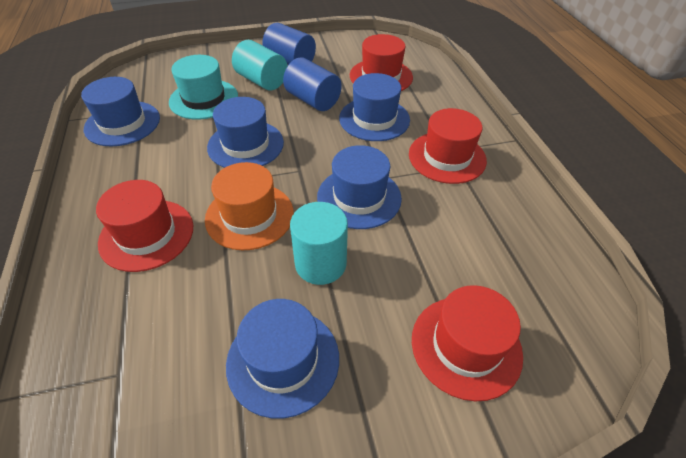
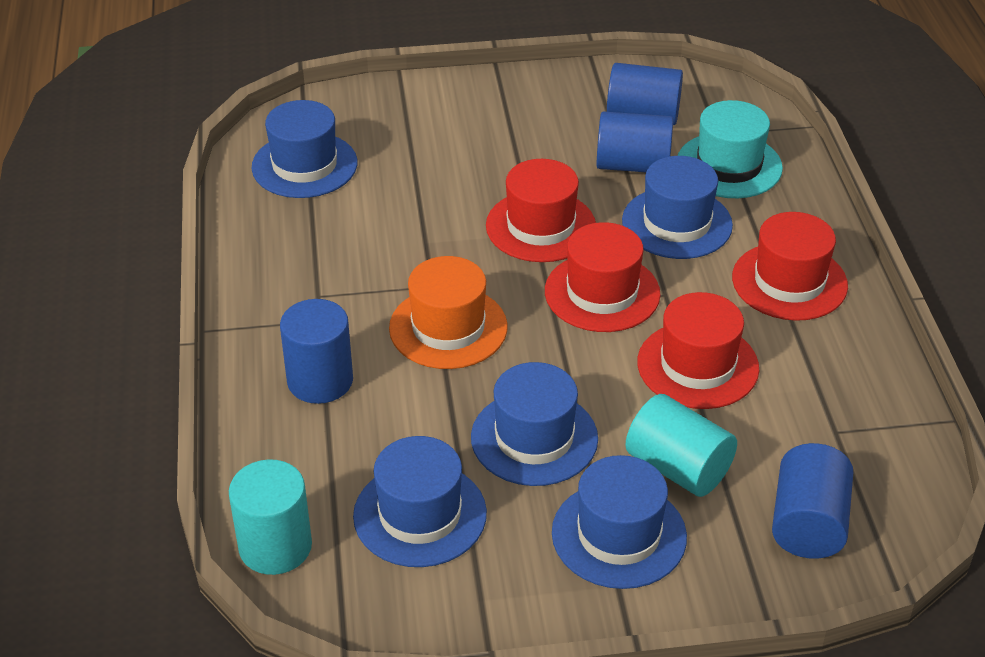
blue cylinder: [263,23,316,65] [283,57,342,111] = 2 -> [280,299,353,404] [596,111,673,172] [607,63,683,125] [772,443,853,559] = 4

